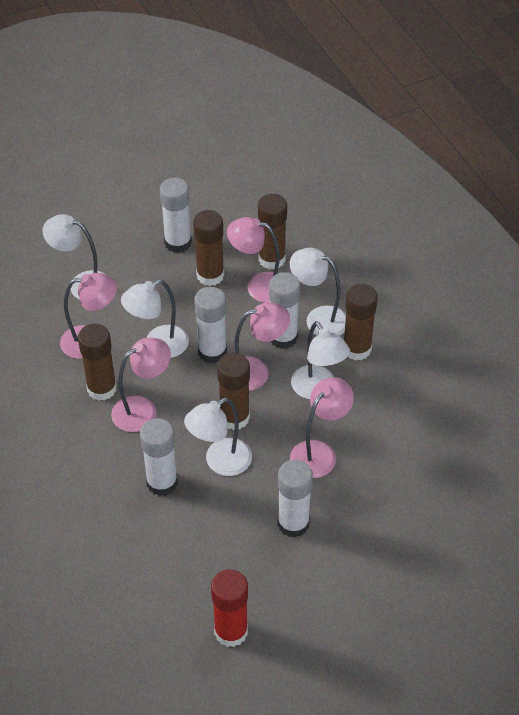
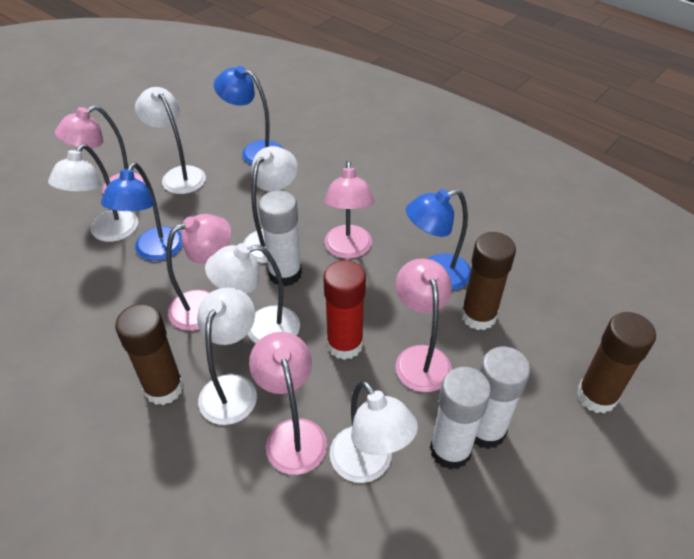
blue lamp: none = 0 -> [101,162,182,261] [214,66,282,165] [406,189,471,290] = 3
brown glue stick: [78,324,117,401] [193,210,224,286] [217,353,250,430] [258,194,287,269] [344,284,378,361] = 5 -> [115,304,184,405] [461,232,516,330] [577,312,656,414] = 3
white glue stick: [140,418,178,496] [160,178,192,253] [194,287,227,363] [269,272,300,349] [277,460,313,538] = 5 -> [259,190,302,286] [430,367,491,470] [474,347,530,449] = 3
white lamp: [42,214,108,300] [121,280,189,358] [184,398,252,476] [290,248,346,336] [291,321,350,399] = 5 -> [48,144,138,242] [135,87,206,194] [197,287,257,425] [205,243,300,343] [243,146,298,263] [330,380,418,483] = 6

